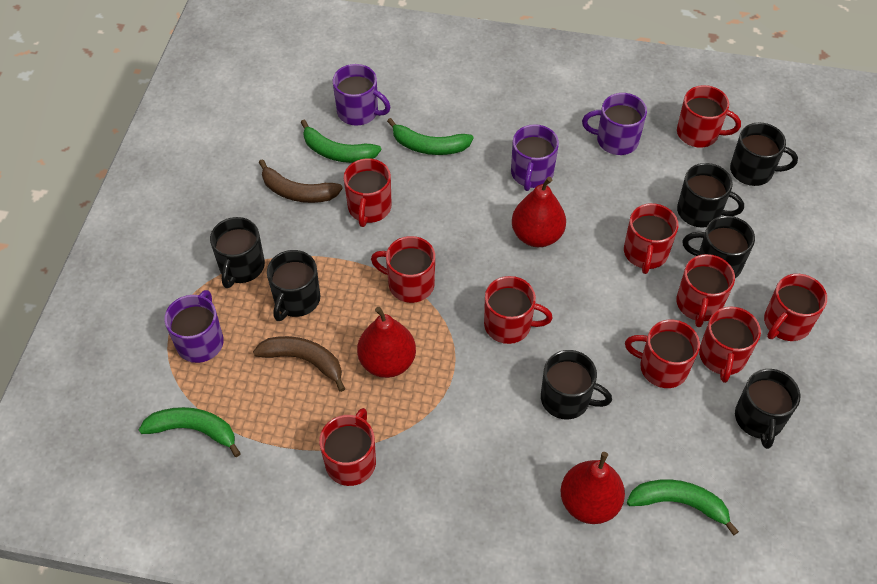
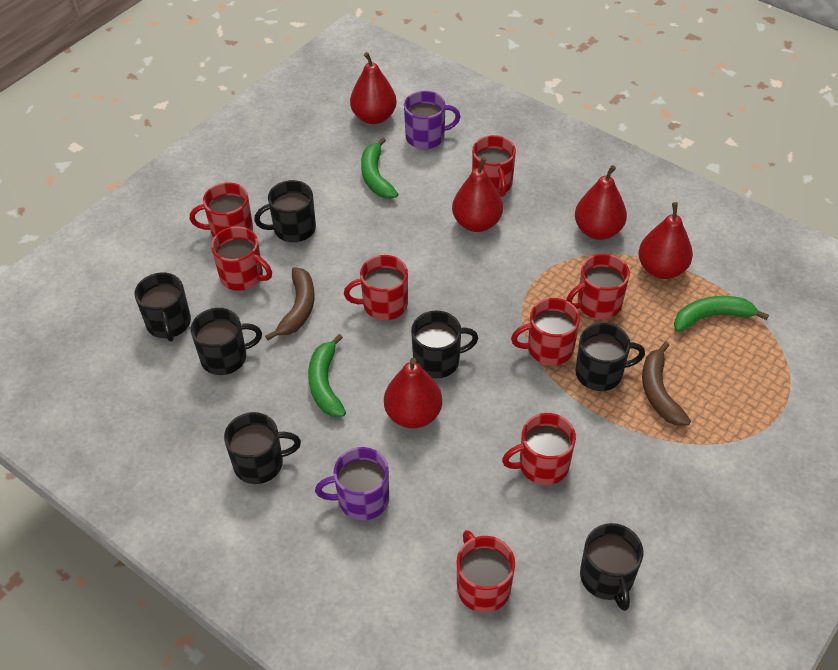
green banana: [139,407,241,457] [301,120,381,163] [387,118,474,155] [627,479,739,535] = 4 -> [308,334,346,417] [361,137,398,199] [674,296,769,332] = 3
purple mug: [164,290,224,363] [333,64,391,126] [511,124,559,191] [582,93,647,155] = 4 -> [315,447,389,520] [404,91,461,149] = 2
red mug: [319,408,376,486] [344,158,391,227] [371,236,435,303] [484,276,553,344] [624,203,679,274] [625,320,700,388] [676,254,735,327] [677,85,741,147] [699,306,761,383] [764,274,827,341] = 10 -> [190,182,253,238] [211,226,272,291] [344,255,408,320] [457,530,515,613] [472,135,516,197] [502,413,576,485] [511,298,580,365] [566,254,630,319] = 8
red pear: [357,307,416,378] [512,177,566,247] [561,452,625,524] = 3 -> [350,52,397,124] [384,358,442,429] [452,157,503,232] [575,165,627,240] [638,202,693,279] = 5

